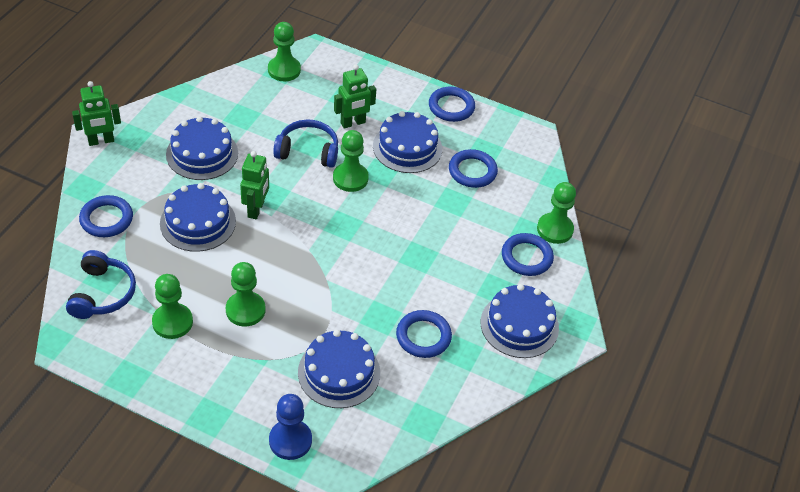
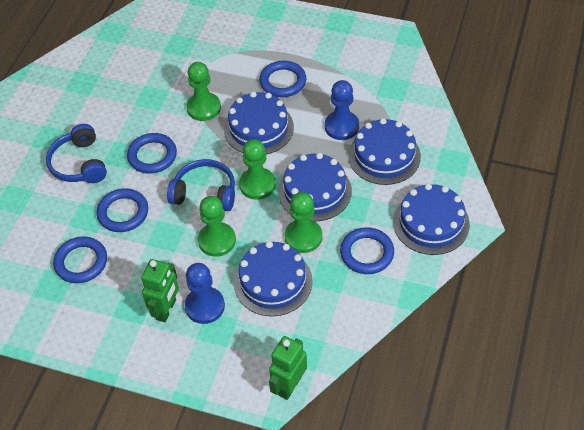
blue pawn: [269,394,312,460] = 1 -> [185,263,225,324] [324,80,359,140] = 2
green pawn: [152,274,193,339] [226,262,265,326] [268,22,301,81] [333,130,369,192] [537,182,576,244] = 5 -> [187,62,221,121] [198,196,236,257] [239,139,276,200] [284,192,322,253] = 4
green robot: [72,81,121,146] [240,151,269,219] [334,64,376,129] = 3 -> [141,259,179,322] [269,336,307,400] = 2

